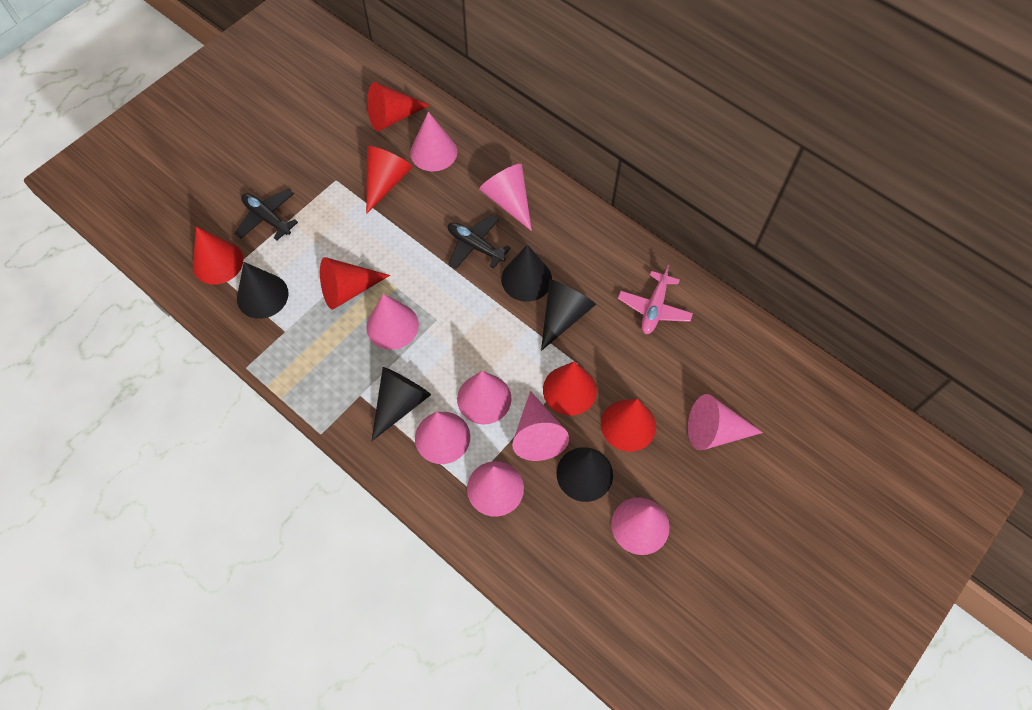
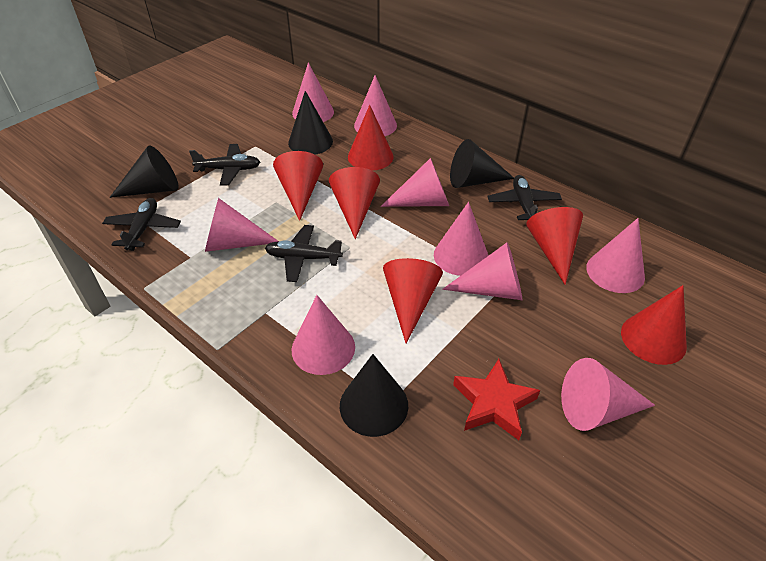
black cone: [237,262,289,319] [372,367,431,441] [501,244,552,302] [541,279,596,351] [557,447,613,502] = 5 -> [110,145,179,198] [288,91,333,155] [340,354,408,437] [450,139,514,188] = 4
black plane: [234,189,298,240] [448,215,511,269] = 2 -> [102,198,181,251] [189,144,260,186] [265,225,343,282] [487,175,562,220] = 4
pink plane: [618,265,693,334] = 1 -> none = 0
red star: none = 0 -> [453,359,540,440] = 1

